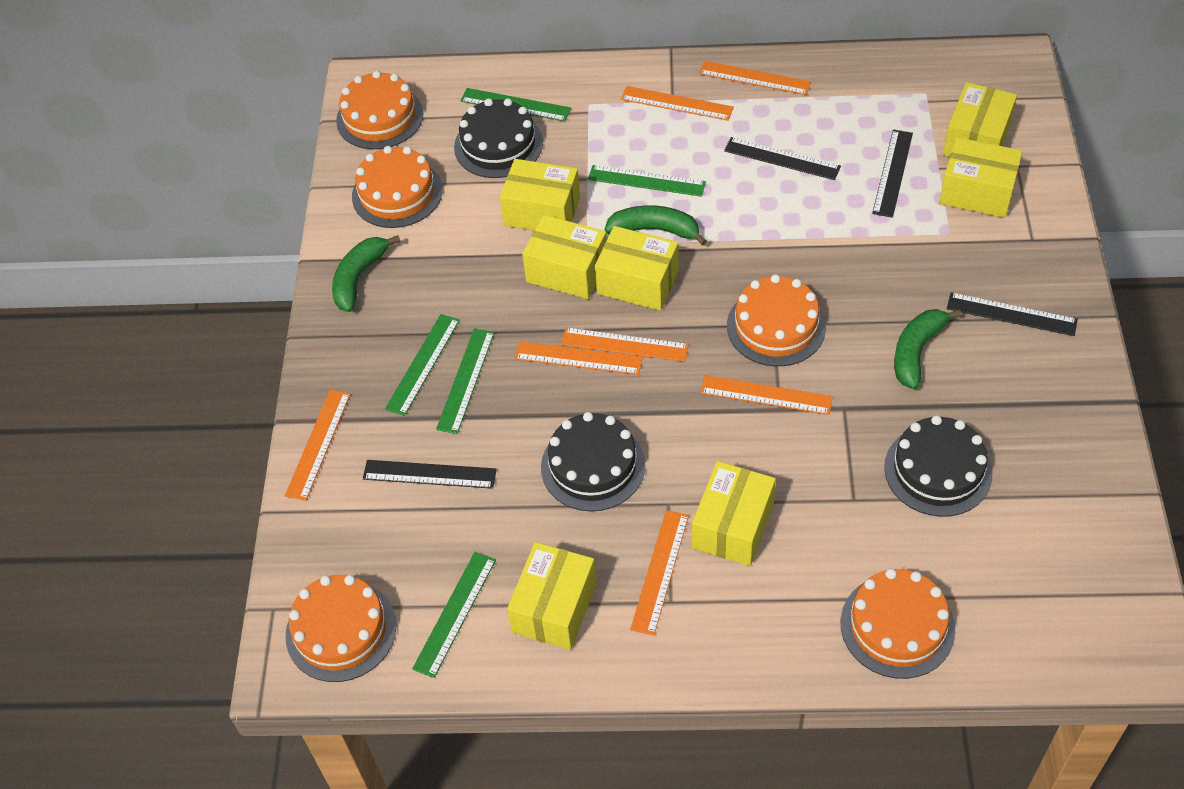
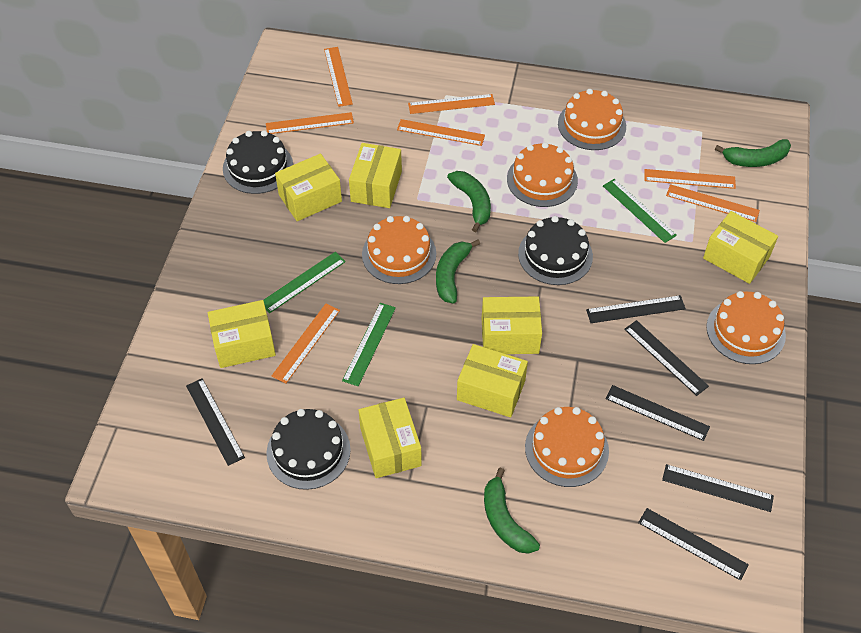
black ruler: [363,460,497,489] [724,137,841,180] [872,130,913,218] [947,292,1078,336] = 4 -> [186,378,245,466] [586,295,686,323] [606,385,710,441] [624,320,709,396] [638,508,749,581] [662,464,774,512] = 6
green banana: [332,235,400,312] [605,205,707,246] [894,309,962,389] = 3 -> [436,240,480,304] [447,171,491,232] [484,468,540,554] [715,139,791,167] = 4
green ruler: [385,314,460,416] [412,552,496,678] [436,328,494,434] [460,88,571,122] [588,165,706,197] = 5 -> [264,252,346,313] [342,303,396,386] [603,179,677,243] = 3

